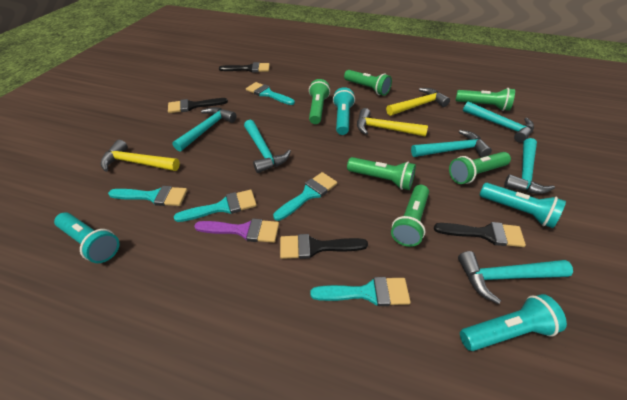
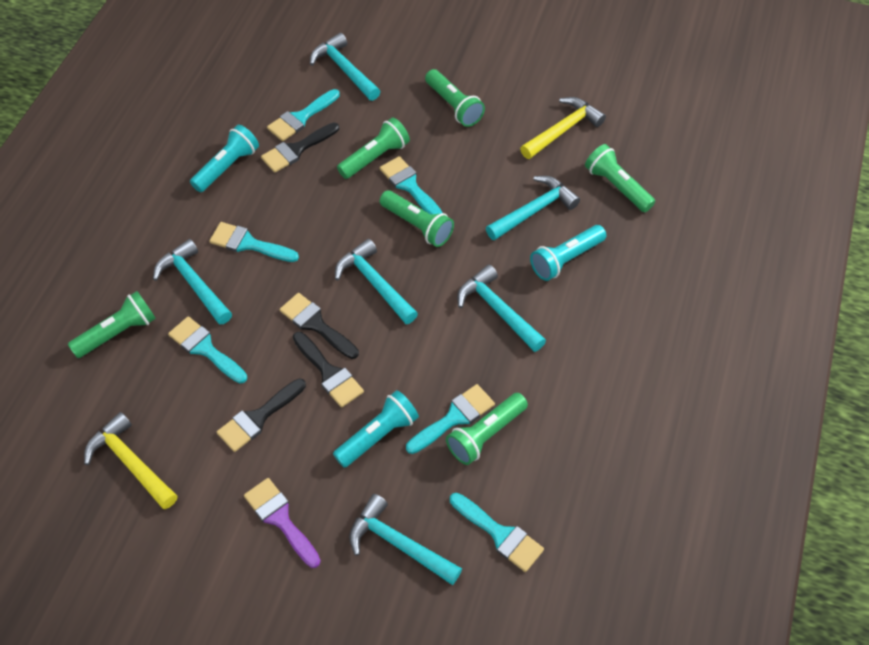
turquoise brush: [108,186,187,206] [174,190,257,222] [246,82,295,105] [273,172,337,221] [310,277,411,306] = 5 -> [168,316,247,384] [209,222,299,262] [267,89,340,141] [380,156,442,214] [406,384,495,454] [450,493,544,572] = 6
turquoise flashlight: [54,212,120,263] [333,87,355,135] [460,294,567,351] [480,183,566,228] = 4 -> [190,125,259,192] [333,390,419,468] [530,225,606,281] = 3
yellow hammer: [101,140,180,172] [357,108,428,137] [386,88,450,116] = 3 -> [84,412,177,509] [520,97,606,159] = 2

